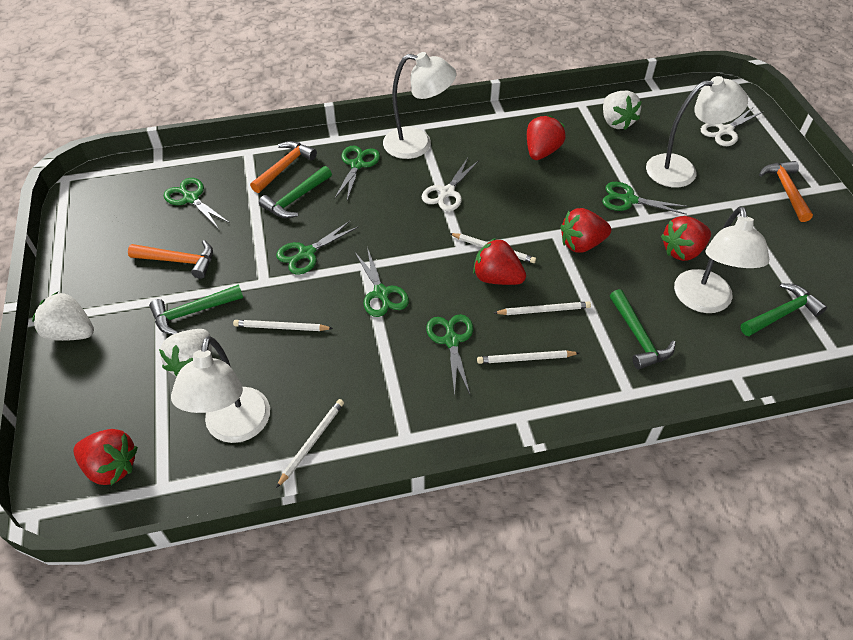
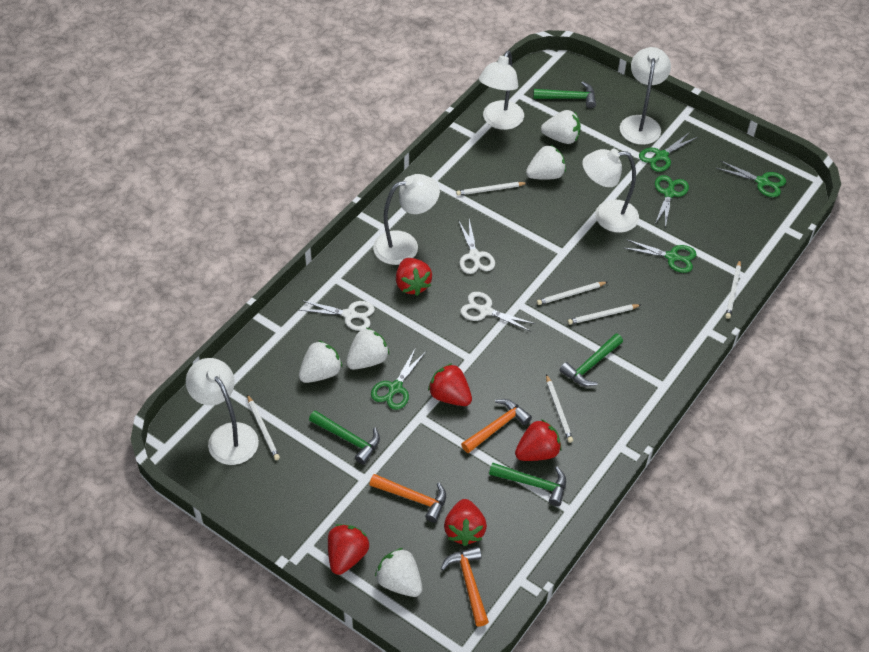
green scissors: [164,178,230,229] [276,220,358,274] [334,146,380,200] [354,247,409,317] [426,314,473,395] [602,182,688,215] = 6 -> [371,347,426,410] [624,239,697,273] [639,132,698,172] [655,175,689,228] [716,161,786,197] = 5
white lamp: [171,336,270,443] [383,52,456,159] [646,76,748,187] [674,206,769,313] = 4 -> [186,358,259,465] [373,174,440,265] [479,51,524,130] [582,149,639,233] [620,47,671,145] = 5
white pencil: [233,320,333,331] [276,399,344,488] [449,233,536,263] [477,350,579,364] [494,301,591,315] = 5 -> [247,394,280,460] [456,182,527,195] [537,282,607,305] [546,374,573,443] [568,304,641,325] [725,260,741,319] = 6
white scissors: [422,158,478,211] [701,107,764,146] = 2 -> [300,300,375,331] [458,219,495,274] [460,292,536,332] = 3
white strawberry: [32,292,94,341] [159,329,212,377] [603,91,642,130] = 3 -> [299,340,342,383] [346,328,389,369] [375,548,422,597] [526,145,566,180] [541,110,581,144] = 5

